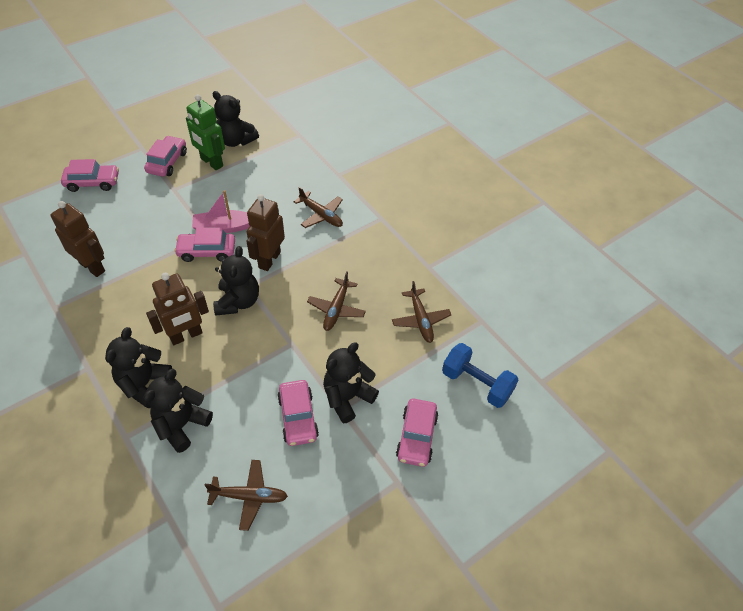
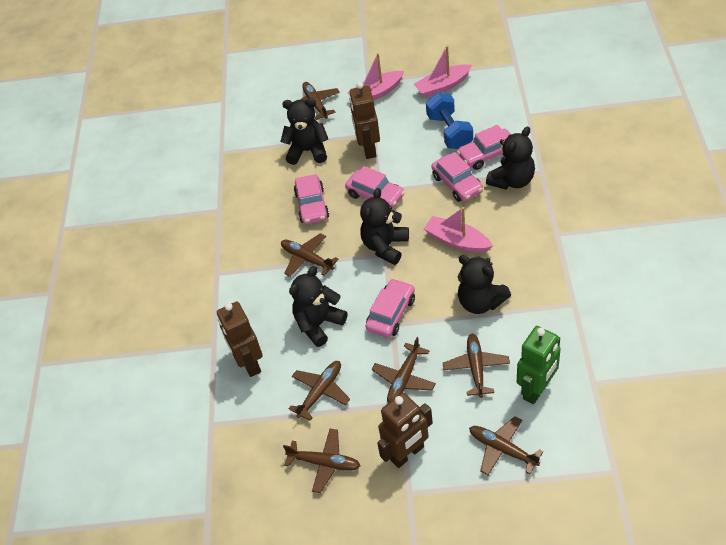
brown plane: [205,460,288,531] [294,187,343,228] [307,271,366,331] [392,281,451,343] = 4 -> [281,233,339,277] [283,429,361,493] [288,361,350,421] [300,82,340,120] [372,337,436,403] [443,334,510,398] [469,416,544,475] = 7
pink boat: [192,190,250,233] = 1 -> [347,53,404,100] [414,46,472,98] [424,207,493,253] = 3

